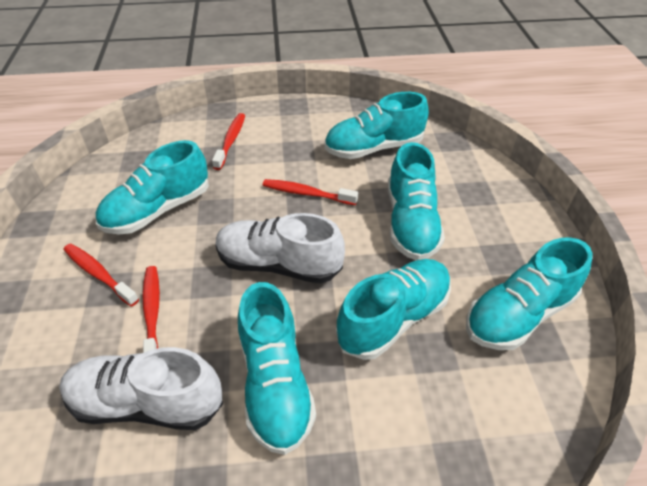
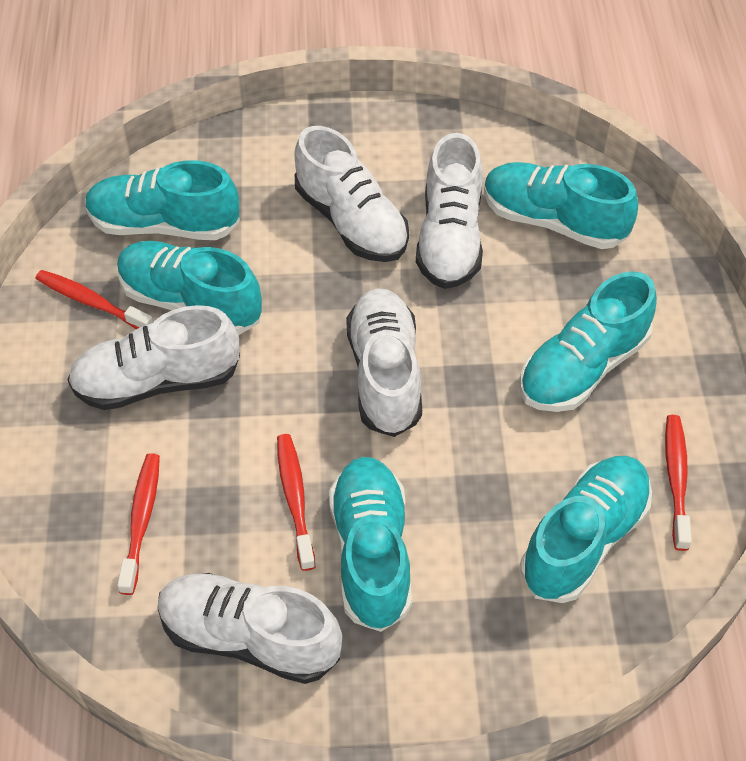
white shoe: [59,347,223,430] [215,213,345,284] = 2 -> [67,305,240,410] [157,573,342,684] [294,126,409,262] [346,288,422,437] [416,133,483,289] = 5

